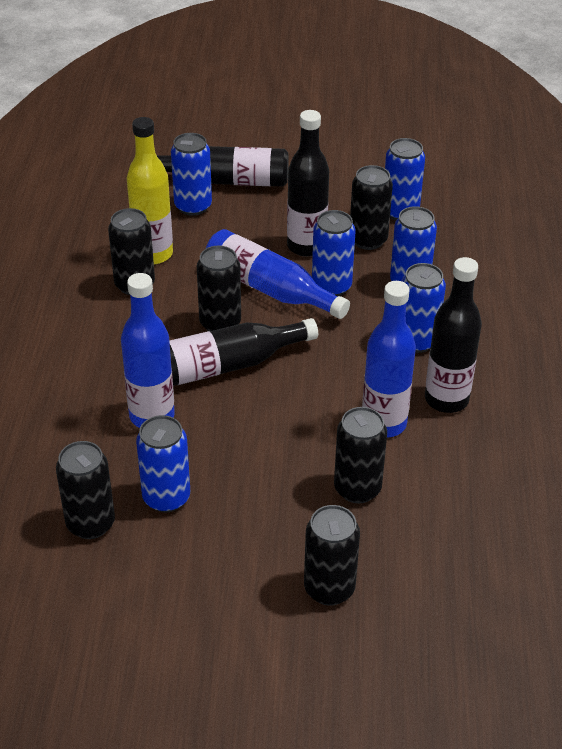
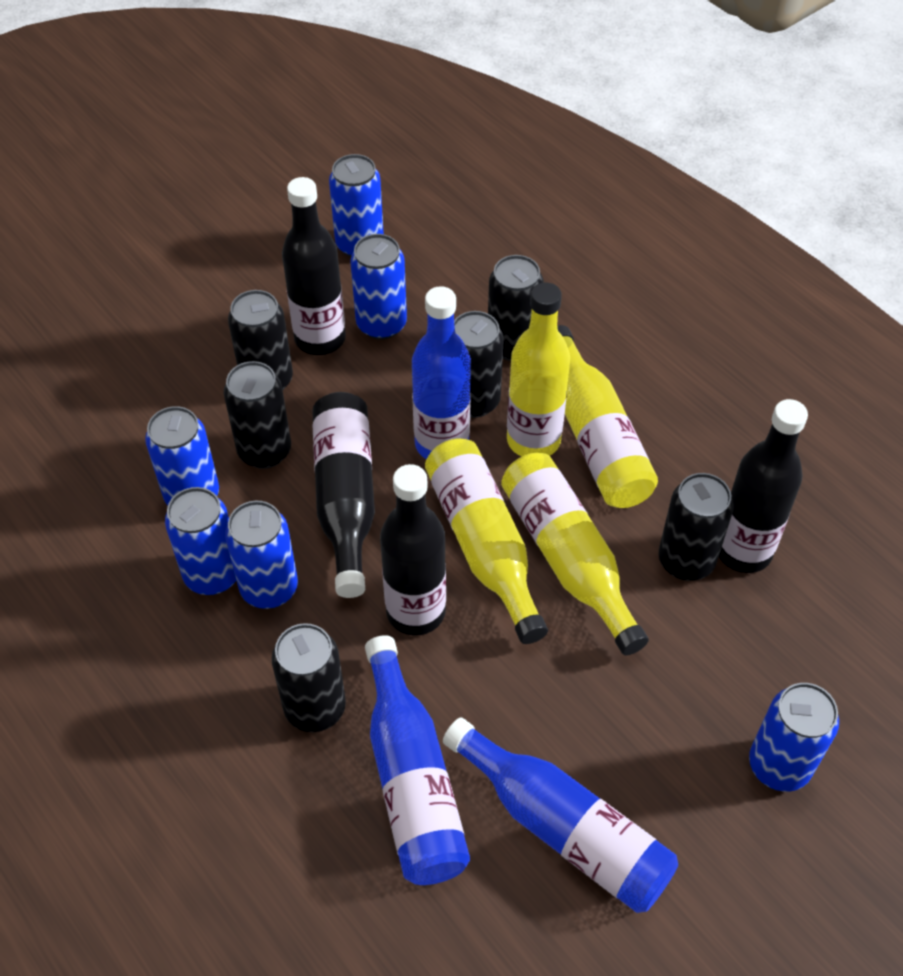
yellow bottle: [127,117,173,264] = 1 -> [425,439,548,644] [501,453,649,655] [507,282,570,457] [557,325,658,508] = 4

